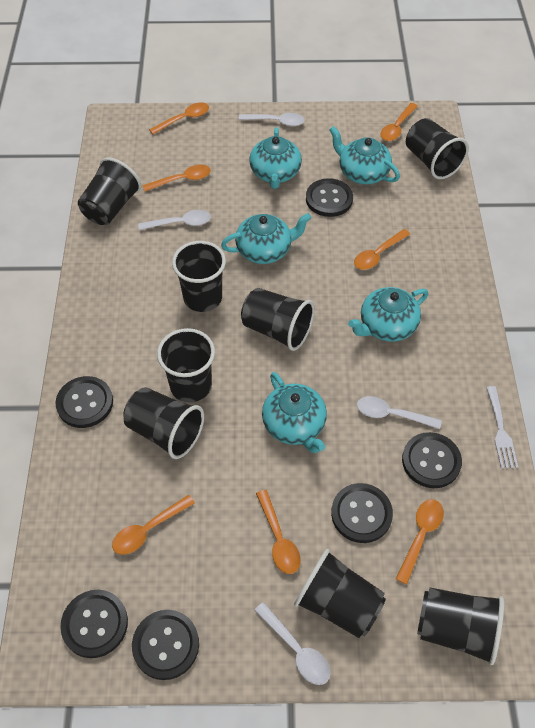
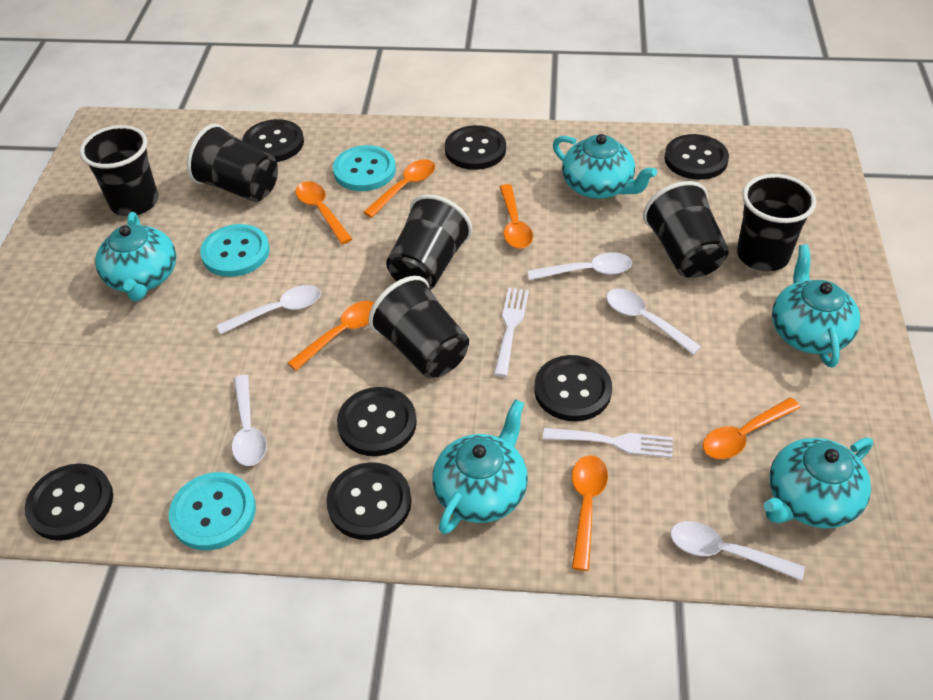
black button: [56,376,113,428] [60,590,128,658] [132,610,199,680] [306,178,353,217] [331,483,393,543] [402,432,462,488] = 6 -> [25,463,113,541] [242,119,304,162] [326,462,411,540] [337,387,417,456] [445,125,506,170] [534,355,612,421] [664,134,729,180] = 7
black cup: [78,158,141,225] [123,387,204,459] [157,328,215,402] [172,241,226,312] [241,288,315,351] [294,549,386,638] [406,118,469,179] [417,588,504,665] = 8 -> [80,125,158,216] [187,124,278,202] [368,276,469,378] [386,194,472,290] [643,181,729,278] [737,174,816,271] = 6
orange spoon: [112,495,195,555] [142,165,211,191] [149,102,209,134] [256,490,301,574] [354,229,410,270] [380,103,417,141] [396,499,444,584] = 7 -> [288,301,374,371] [296,181,352,244] [363,159,435,218] [500,184,533,249] [572,455,608,571] [703,398,801,459] = 6
turquoise button: none = 0 -> [169,472,256,550] [200,224,270,277] [333,145,396,191] = 3
white fork: [486,386,518,468] = 1 -> [494,288,529,377] [543,428,673,458] = 2
white spoon: [138,210,211,230] [239,113,305,126] [254,602,331,685] [357,396,442,429] = 4 -> [217,285,321,335] [232,375,267,466] [527,252,632,280] [606,289,701,355] [670,521,805,581] = 5

